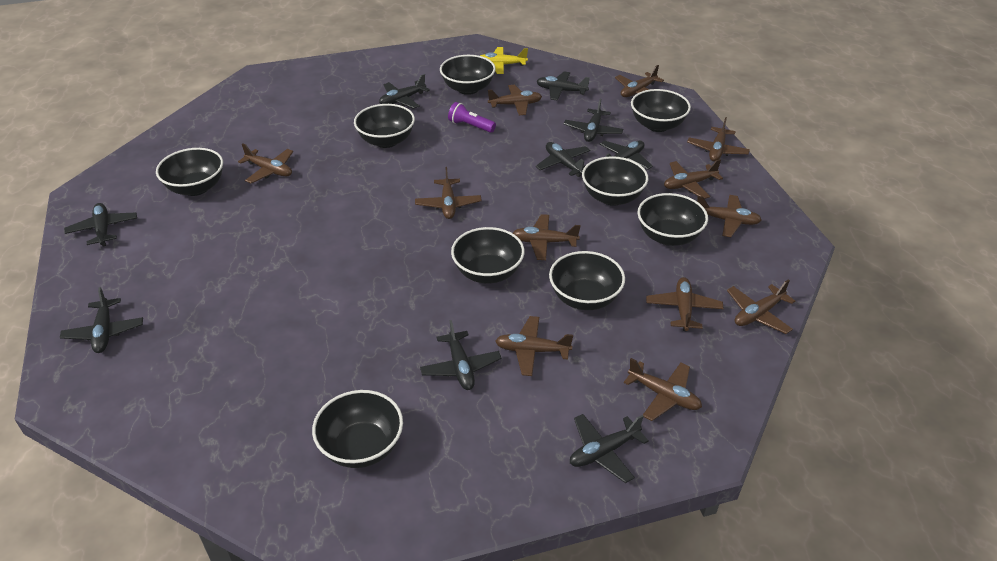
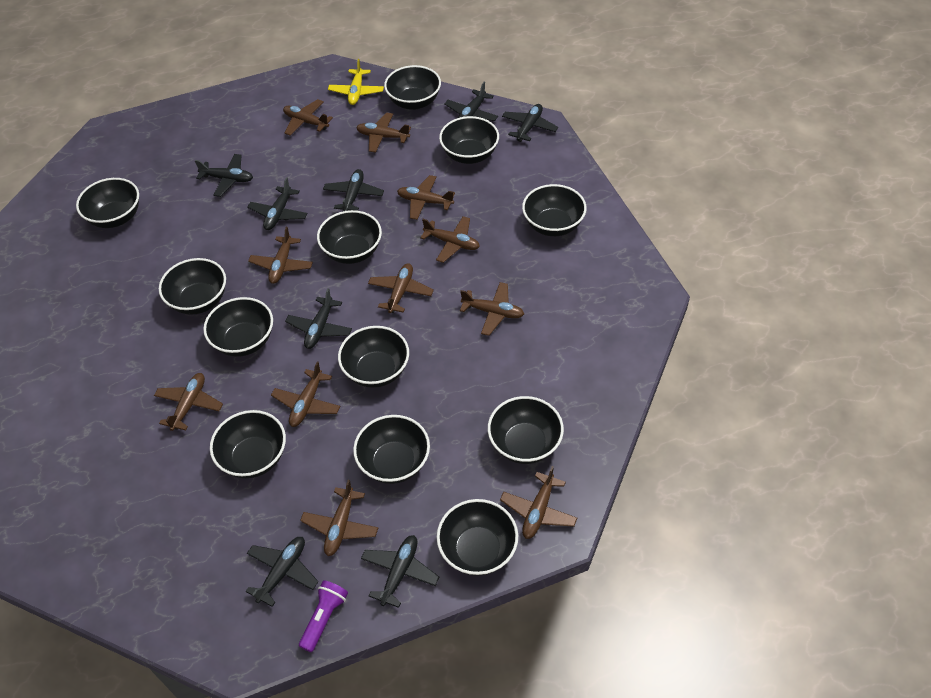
black bowl: [156,148,223,196] [312,390,403,468] [354,104,415,148] [440,55,496,95] [451,227,525,284] [549,251,625,310] [582,156,648,206] [631,89,691,132] [637,193,708,246] = 9 -> [76,178,139,228] [159,258,226,315] [203,297,273,357] [210,410,286,478] [317,210,382,264] [338,326,409,388] [353,415,430,484] [384,65,441,110] [437,499,518,576] [439,116,499,164] [488,396,564,464] [522,184,587,236] = 12
black plane: [60,287,143,353] [64,203,137,246] [379,74,430,109] [420,320,501,390] [536,71,590,101] [536,142,590,177] [564,99,623,142] [570,414,649,483] [600,140,653,170] = 9 -> [195,154,253,197] [245,537,318,607] [247,177,307,230] [285,288,352,349] [323,169,384,211] [361,535,439,608] [444,82,498,121] [502,104,558,142] = 8
brown plane: [238,143,293,183] [415,167,482,219] [488,85,542,115] [495,316,573,376] [513,214,581,260] [615,65,664,97] [624,358,702,421] [646,277,724,331] [664,159,723,199] [687,117,750,162] [697,195,762,237] [727,279,795,334] = 12 -> [154,373,223,431] [248,227,313,284] [271,362,341,427] [283,99,333,136] [300,480,378,556] [356,112,411,153] [368,263,434,313] [397,175,455,220] [420,216,480,263] [460,282,524,336] [500,466,577,539] = 11

